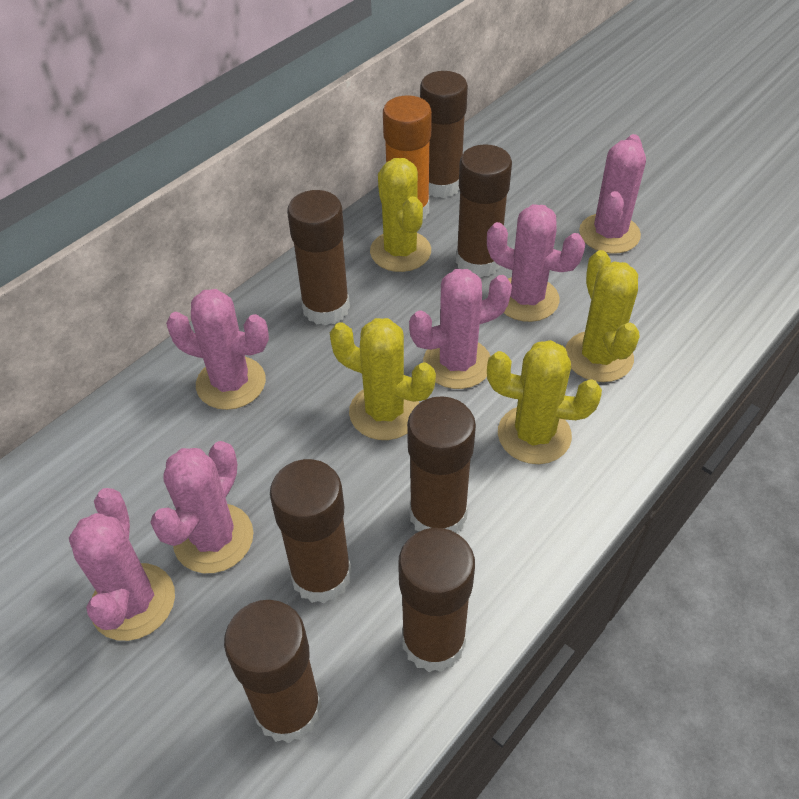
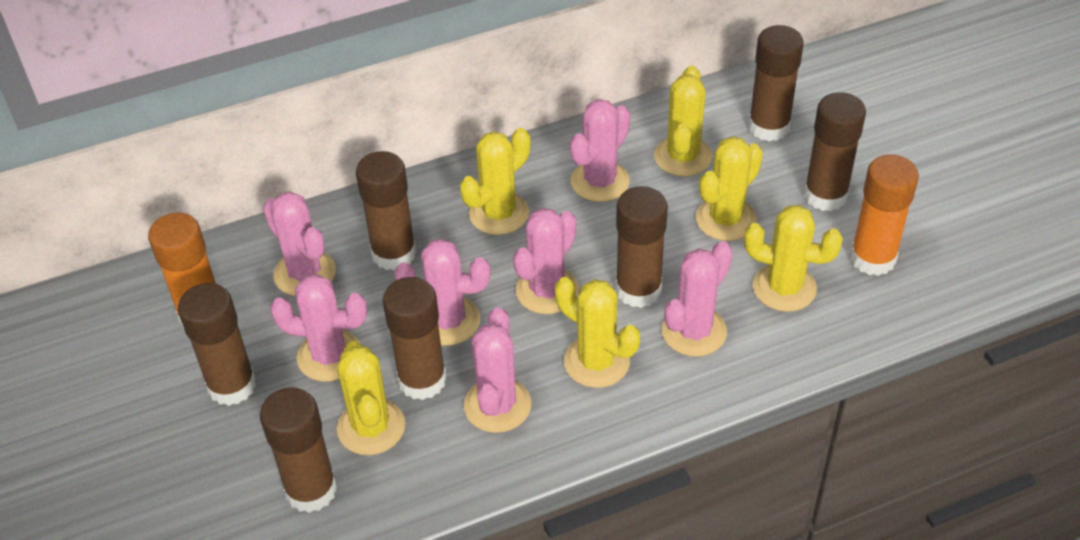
orange glue stick: [383,95,432,219] = 1 -> [148,213,216,329] [850,154,919,276] = 2
pink cactus: [69,488,175,641] [150,441,254,573] [166,289,269,410] [409,269,512,389] [487,204,585,322] [579,134,646,254] = 6 -> [263,192,336,296] [270,274,367,382] [394,239,490,346] [464,307,531,433] [513,208,579,314] [570,99,630,202] [662,241,733,357] = 7
yellow cactus: [330,318,436,440] [370,158,431,272] [487,340,602,464] [565,250,640,382] = 4 -> [337,341,405,455] [460,128,530,235] [555,277,640,388] [654,66,712,176] [696,136,763,241] [744,205,843,312] = 6

